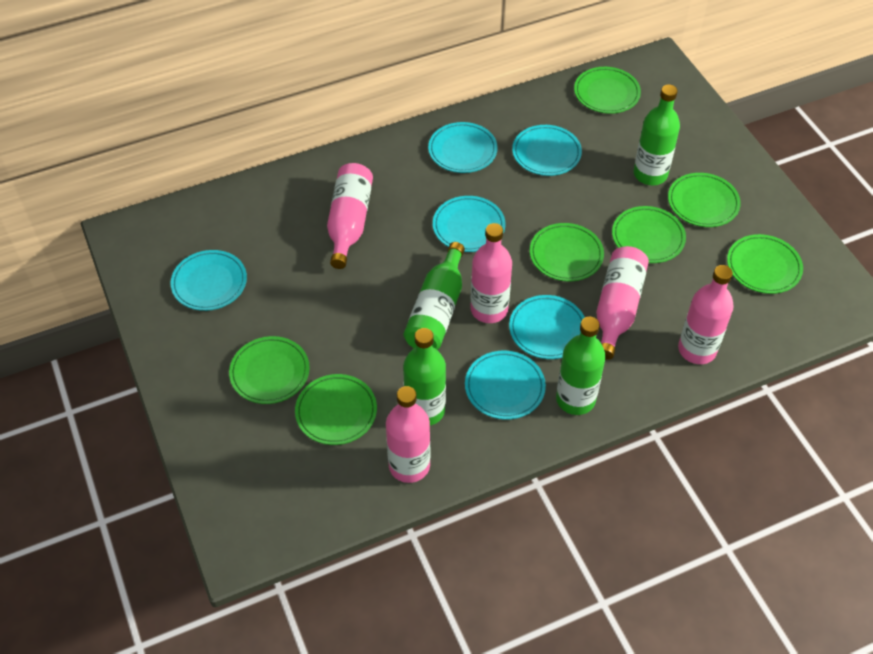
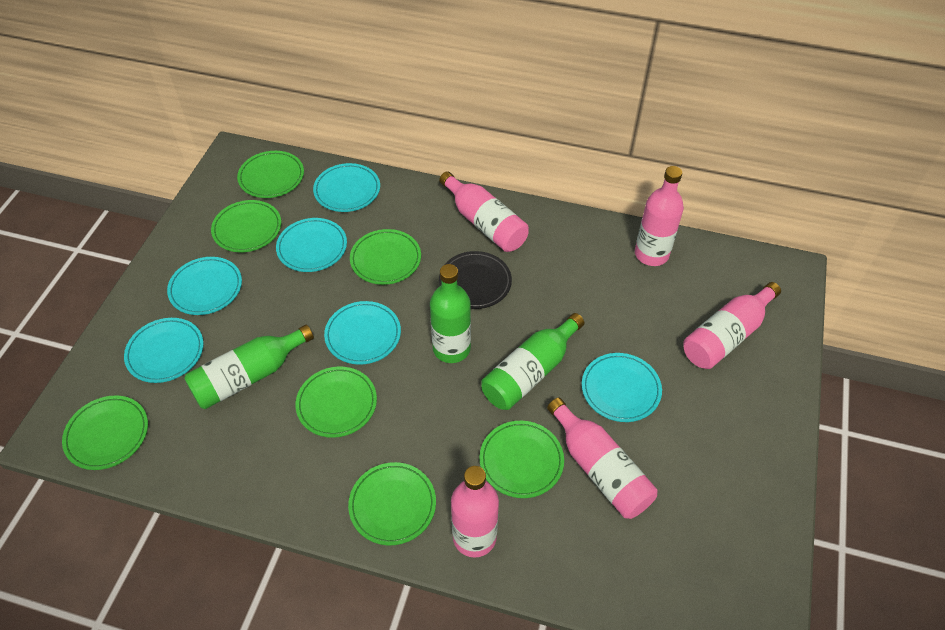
black plate: none = 0 -> [439,251,512,309] = 1
green bottle: [403,328,446,425] [404,242,465,350] [556,317,606,415] [634,84,680,185] = 4 -> [184,325,314,409] [430,264,471,363] [481,313,584,410] = 3

